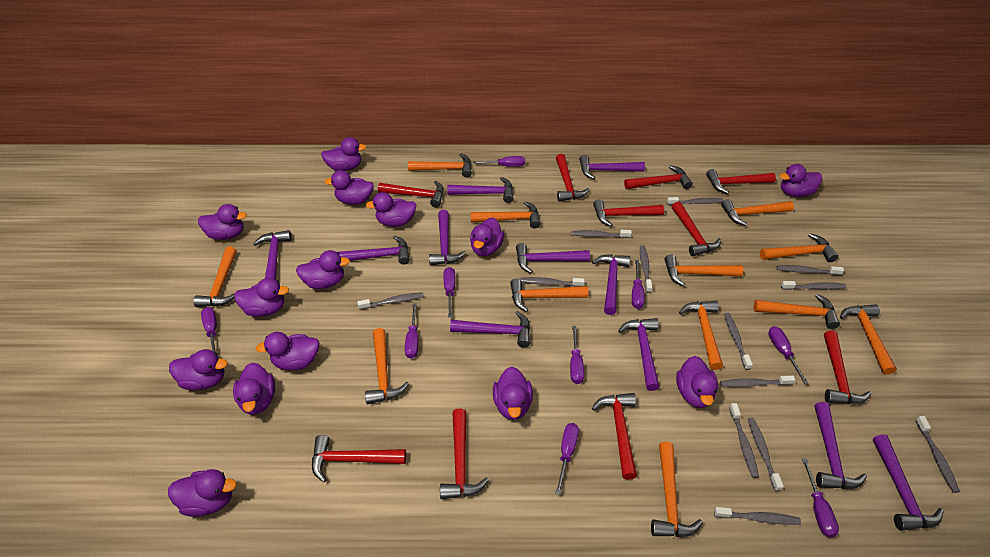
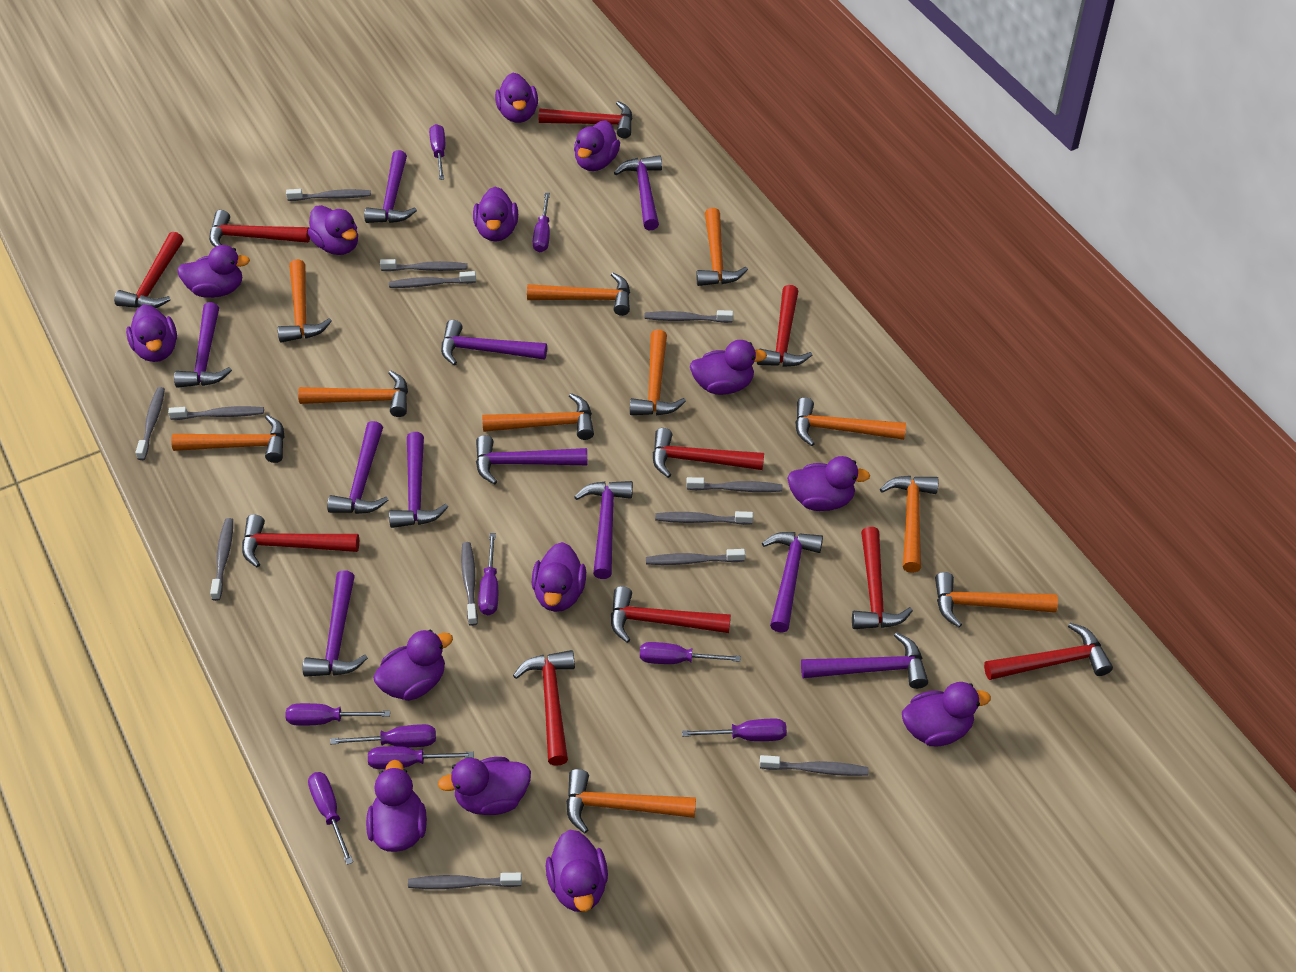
orange hammer: [193,247,237,307] [365,328,409,404] [408,153,472,178] [471,201,541,228] [510,278,588,312] [651,442,703,537] [664,255,743,287] [679,301,723,370] [721,199,794,226] [753,294,840,329] [760,234,838,262] [840,304,897,375] = 12 -> [171,415,285,463] [278,259,332,343] [298,371,408,417] [482,393,594,440] [527,272,630,316] [566,769,696,833] [630,330,686,415] [697,208,748,286] [795,397,906,446] [880,476,938,573] [935,572,1058,627] = 11

